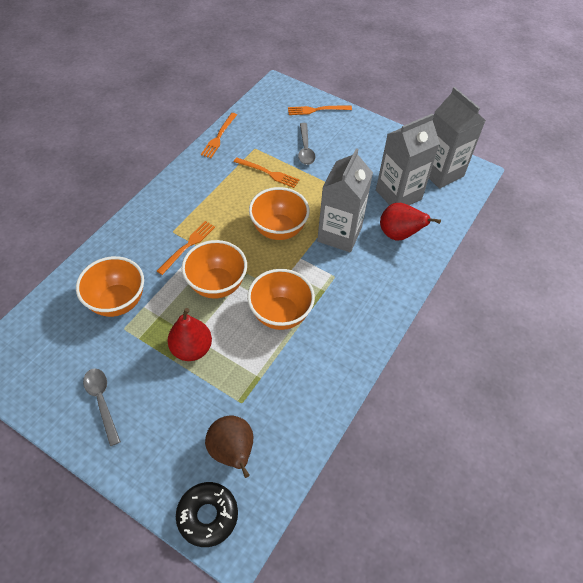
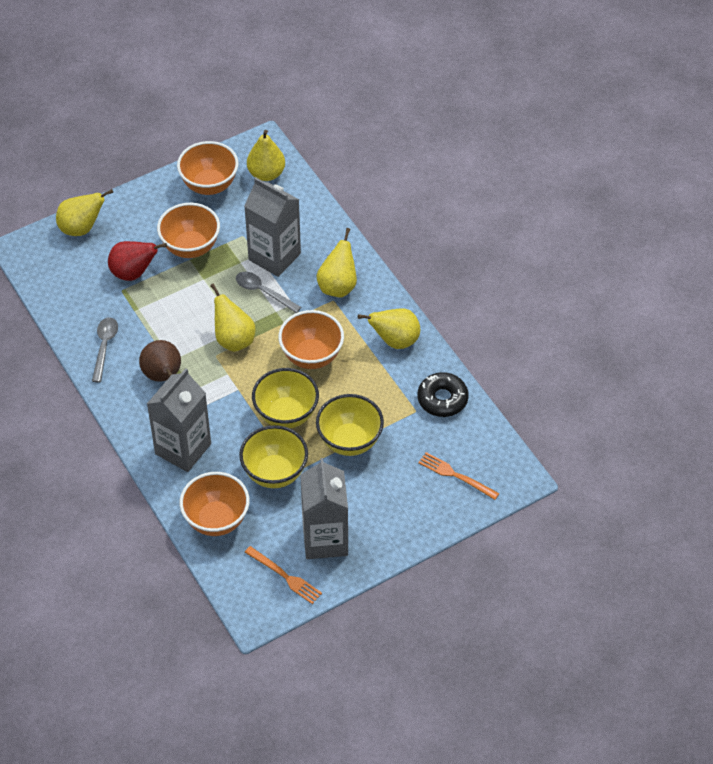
orange fork: [157,221,215,275] [201,113,237,158] [234,157,299,188] [288,106,352,115] = 4 -> [244,546,322,604] [418,452,500,500] = 2
red pear: [167,308,212,361] [380,203,441,241] = 2 -> [108,241,167,281] = 1
yellow bowl: none = 0 -> [239,425,308,488] [252,368,319,428] [316,394,384,456] = 3
yellow pear: none = 0 -> [56,189,113,236] [210,283,256,352] [247,130,285,181] [316,228,357,298] [358,308,420,349] = 5

